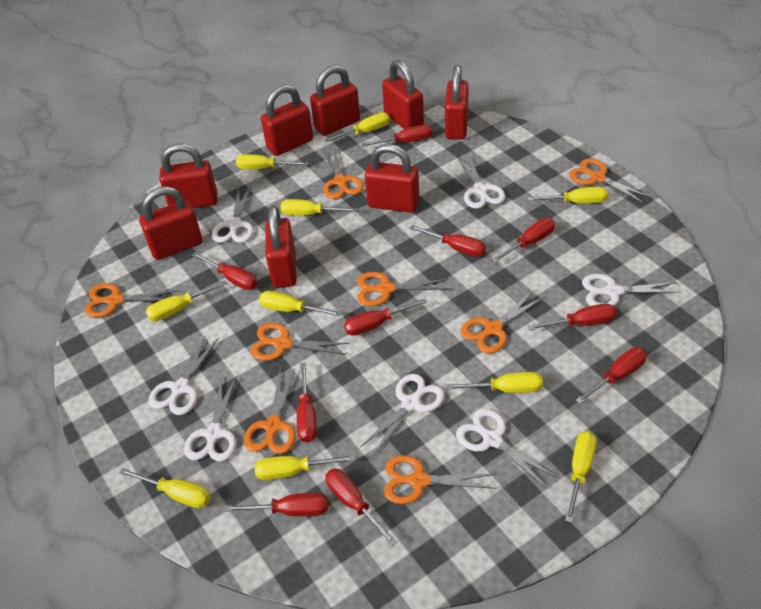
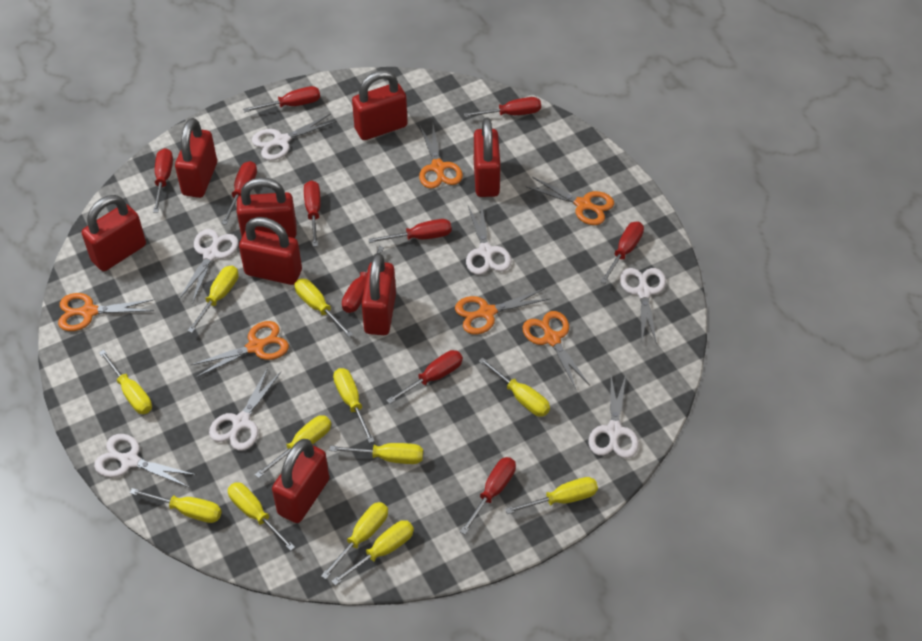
orange scissors: [84,283,178,317] [244,369,296,454] [251,323,349,361] [322,147,364,199] [357,272,450,306] [384,455,496,504] [461,290,545,353] [569,158,652,204] = 8 -> [58,293,155,331] [191,321,289,377] [419,125,463,189] [455,288,549,335] [523,311,590,389] [525,177,614,225] = 6
yellow screwdriver: [119,468,210,508] [146,280,227,321] [236,154,308,169] [255,455,355,480] [259,291,342,316] [280,199,358,215] [325,112,390,142] [447,372,543,393] [528,187,608,204] [565,431,597,523] = 10 -> [99,350,152,414] [130,488,222,523] [188,266,238,333] [228,482,295,551] [255,415,331,478] [295,279,353,337] [321,502,388,579] [329,443,423,464] [331,520,414,586] [333,368,375,443] [479,357,550,417] [505,477,598,514] = 12

